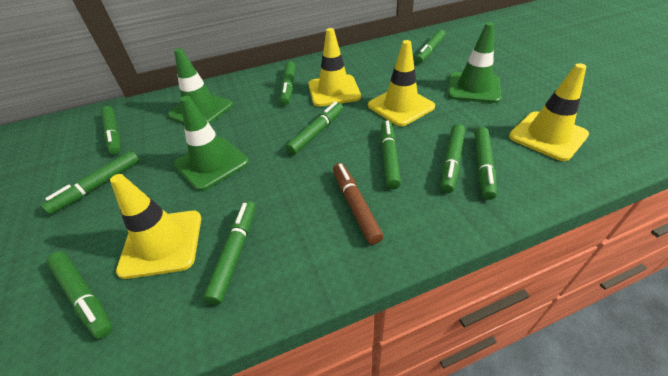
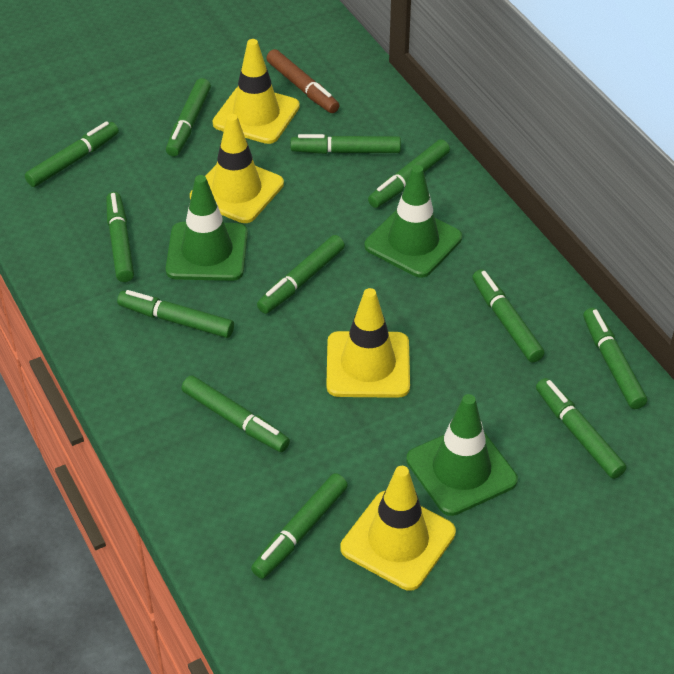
green marker: [41,151,139,215] [47,252,113,339] [101,106,121,155] [203,201,256,305] [280,61,296,105] [286,102,343,155] [381,121,401,189] [415,29,445,64] [440,124,465,193] [474,127,497,200] = 10 -> [25,121,119,187] [106,192,134,282] [117,290,234,338] [166,78,211,156] [182,375,290,452] [251,473,348,579] [257,235,345,314] [291,134,401,154] [368,139,450,208] [472,269,545,362] [536,378,627,479] [583,308,647,409] = 12

